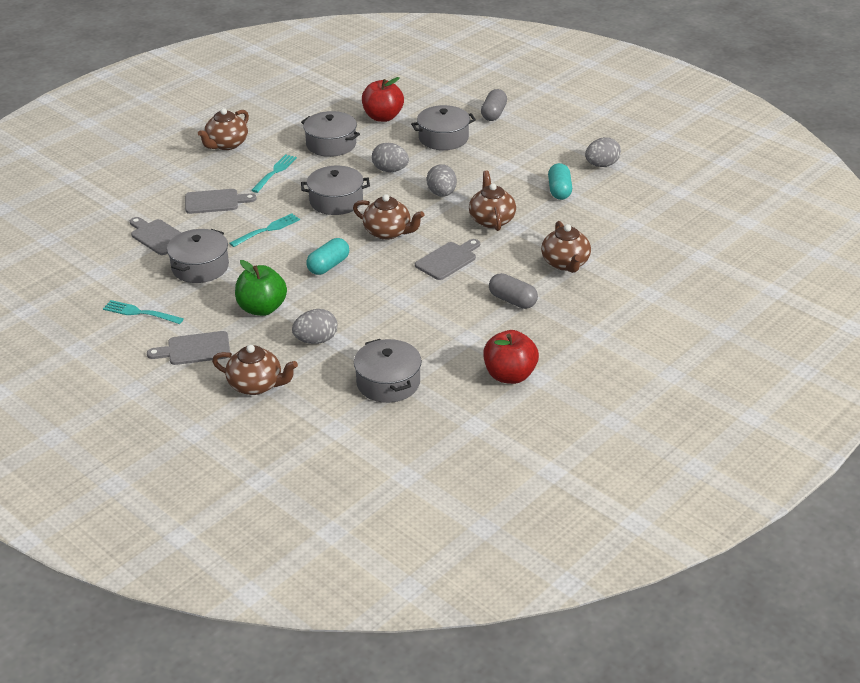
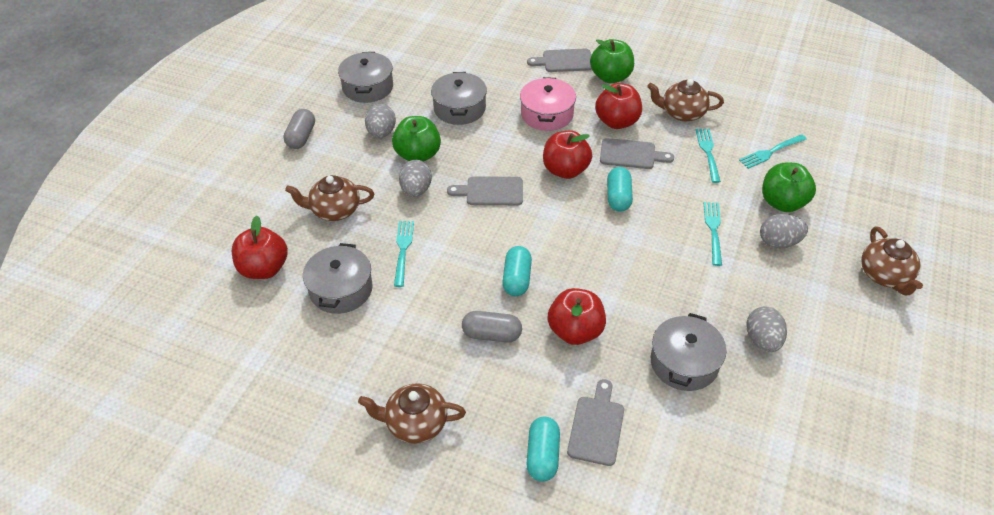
brown teapot: [198,108,249,150] [212,345,298,395] [353,194,424,240] [469,170,516,231] [541,221,591,273] = 5 -> [285,175,374,221] [358,383,466,444] [647,79,724,122] [861,227,923,296] = 4
green apple: [235,260,287,316] = 1 -> [392,116,441,162] [590,39,634,83] [762,163,816,212] = 3
grey pot: [167,229,229,283] [301,111,360,157] [301,166,370,215] [354,339,422,403] [411,105,476,150] = 5 -> [303,243,373,314] [338,52,393,103] [431,72,487,125] [651,313,726,391] = 4
pink pot: none = 0 -> [520,77,576,131] = 1
red apple: [362,77,404,122] [483,330,539,384] = 2 -> [232,216,288,279] [543,131,592,179] [548,288,606,345] [595,83,642,129] = 4
turquoise capsule: [306,238,349,275] [548,163,572,200] = 2 -> [502,246,532,296] [527,417,560,481] [607,167,633,212] = 3
turquoise fork: [103,300,184,324] [229,213,300,247] [251,154,297,193] = 3 -> [394,221,414,287] [696,129,721,183] [704,202,722,266] [739,134,807,169] = 4

